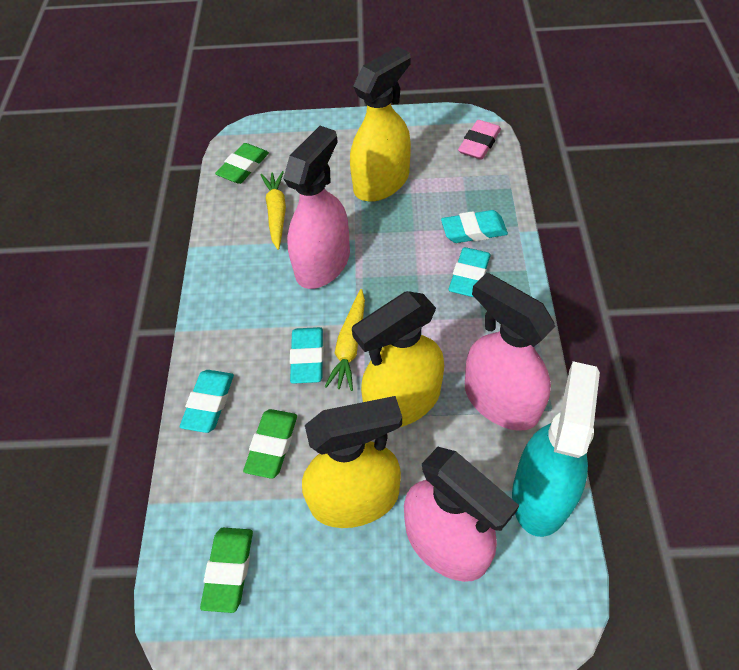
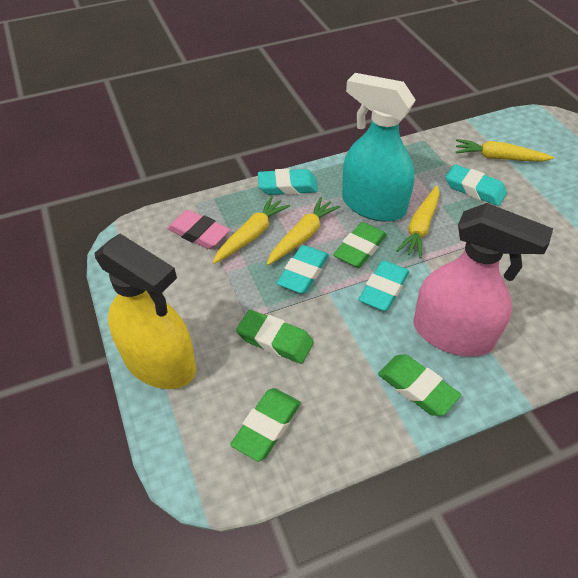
green eraser: [200,528,253,613] [215,143,269,184] [243,409,297,479] = 3 -> [230,388,301,461] [236,310,314,364] [333,222,387,268] [378,354,461,416] = 4
pink spray bottle: [283,126,350,289] [404,447,519,582] [465,273,555,431] = 3 -> [413,203,553,357] = 1
yellow carrot: [261,171,286,250] [325,289,365,391] = 2 -> [212,196,290,264] [267,197,340,265] [396,185,440,259] [456,139,554,161] = 4
yellow spray bottle: [302,396,402,528] [350,47,411,202] [352,291,444,427] = 3 -> [95,234,196,389] = 1

